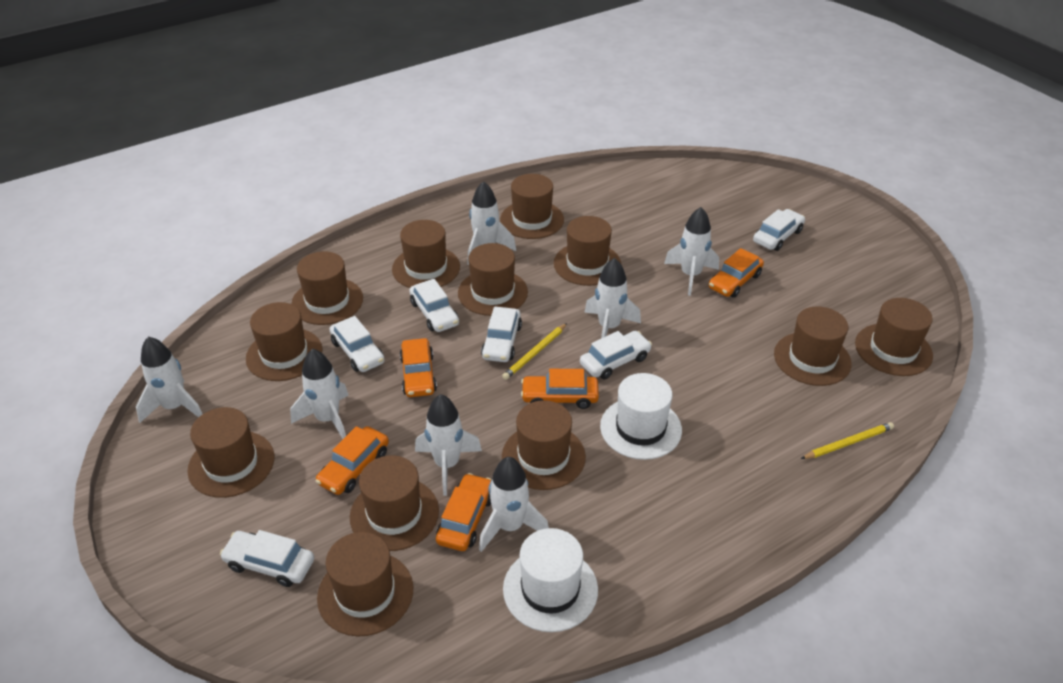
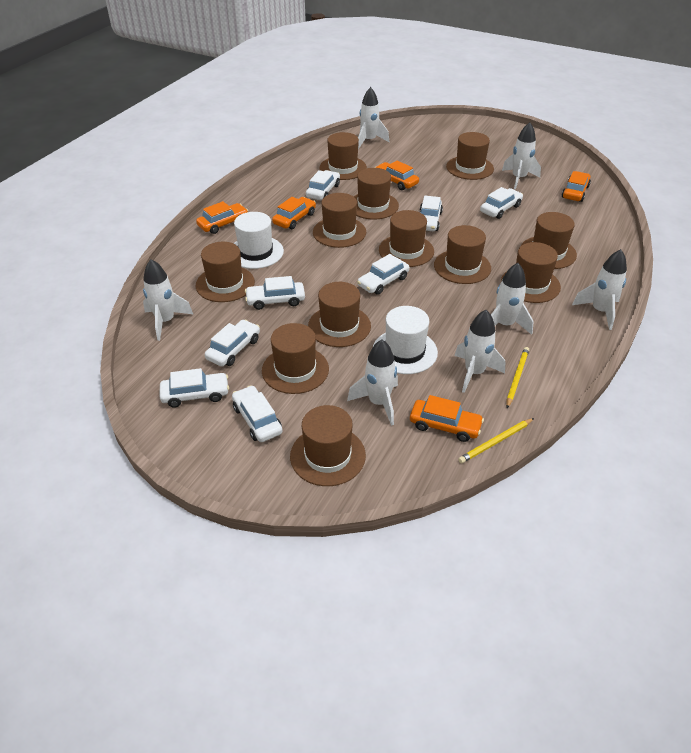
white car: [220,530,314,587] [329,316,385,372] [409,279,459,332] [481,307,522,362] [580,331,652,379] [753,209,805,251] = 6 -> [160,368,229,408] [205,319,260,367] [232,385,283,442] [245,276,305,310] [306,170,340,200] [357,254,409,295] [420,196,443,231] [480,187,523,219] = 8

